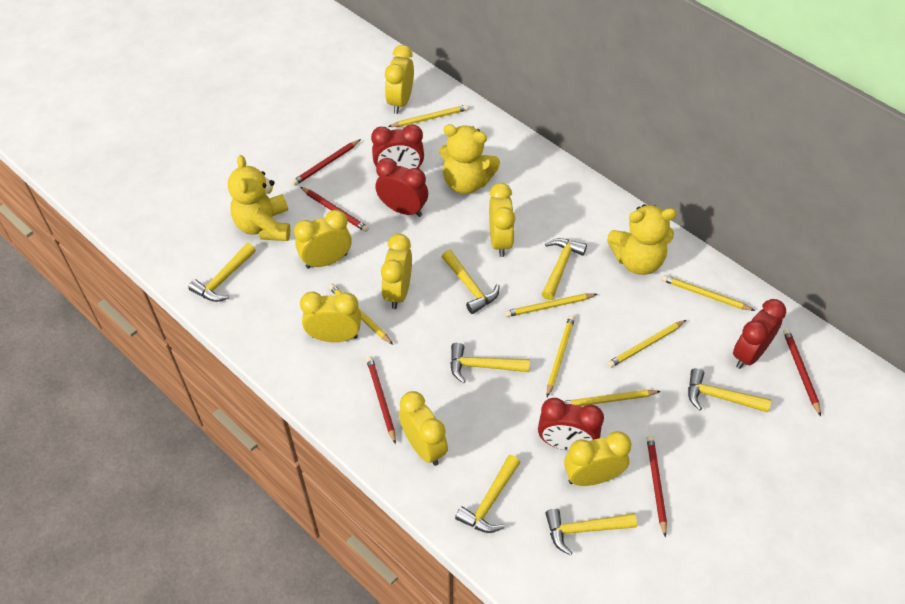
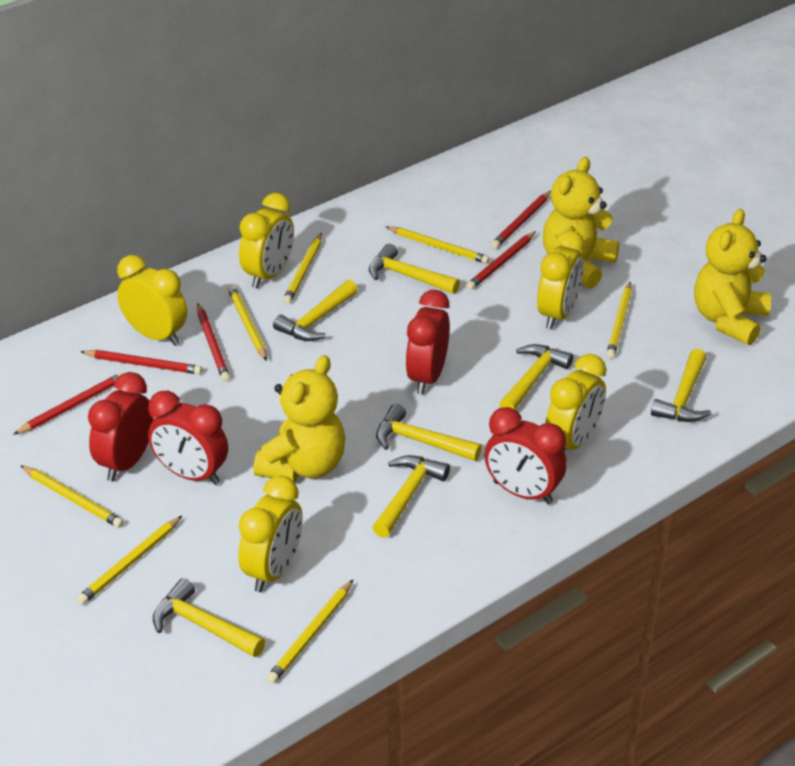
yellow clock: [294,210,352,269] [300,292,361,342] [381,234,412,309] [385,45,414,114] [399,391,448,466] [489,183,515,257] [564,431,632,486] = 7 -> [117,255,187,346] [238,476,302,592] [239,193,294,288] [537,230,584,329] [545,354,606,451] = 5

